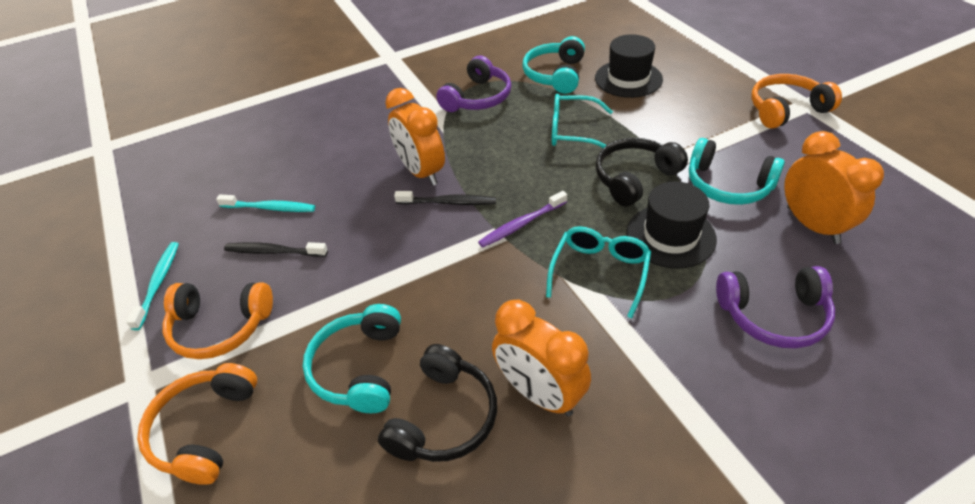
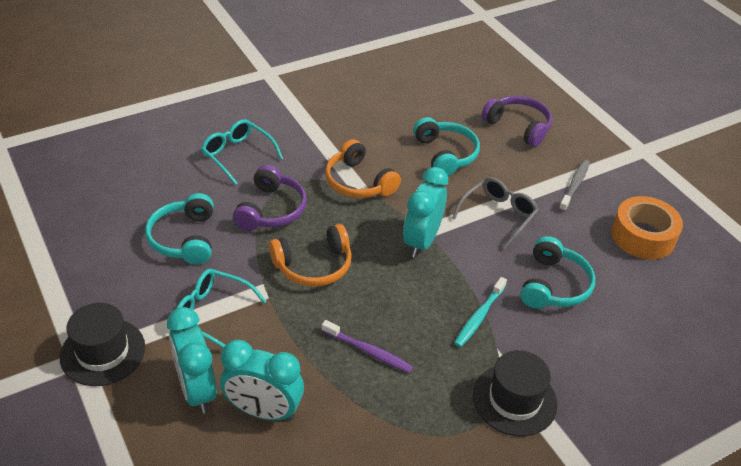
black headphones: [378,344,497,462] [596,138,688,206] = 2 -> none = 0
black toothbrush: [224,242,328,257] [394,191,496,205] = 2 -> none = 0
grey glasses: none = 0 -> [452,177,539,249] = 1
grey toothbrush: none = 0 -> [559,160,590,212] = 1
orange clock: [385,88,445,186] [492,300,591,416] [784,131,884,244] = 3 -> none = 0
orange headphones: [137,363,257,485] [162,283,273,359] [751,74,842,129] = 3 -> [269,224,352,287] [325,139,401,198] = 2
orange tape: none = 0 -> [611,196,683,259] = 1
turquoise clock: none = 0 -> [167,307,217,414] [220,340,304,421] [403,167,448,258] = 3
turquoise toothbrush: [126,242,179,330] [216,194,315,212] = 2 -> [454,277,507,347] = 1

